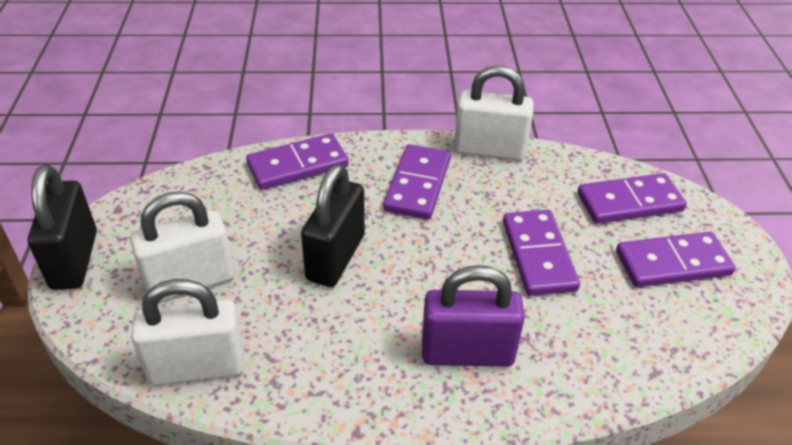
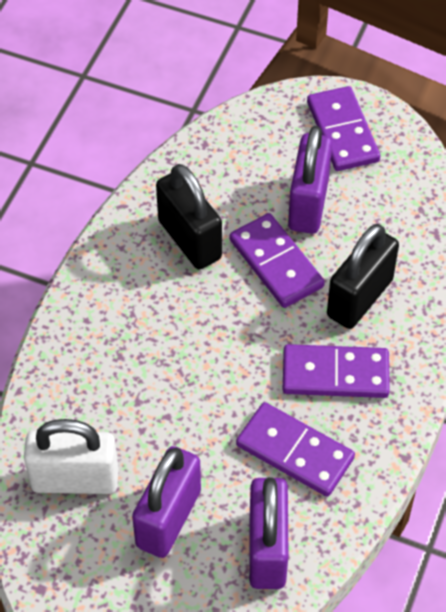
purple domino: [246,133,349,190] [384,144,451,220] [503,210,580,296] [577,173,687,224] [616,232,736,287] = 5 -> [230,213,325,308] [236,402,355,497] [283,344,390,398] [307,86,380,171] = 4
purple padlock: [422,265,525,367] = 1 -> [132,446,201,558] [249,477,289,589] [288,126,332,234] = 3
white padlock: [130,191,234,301] [131,279,244,386] [454,65,534,161] = 3 -> [24,419,119,494] = 1

